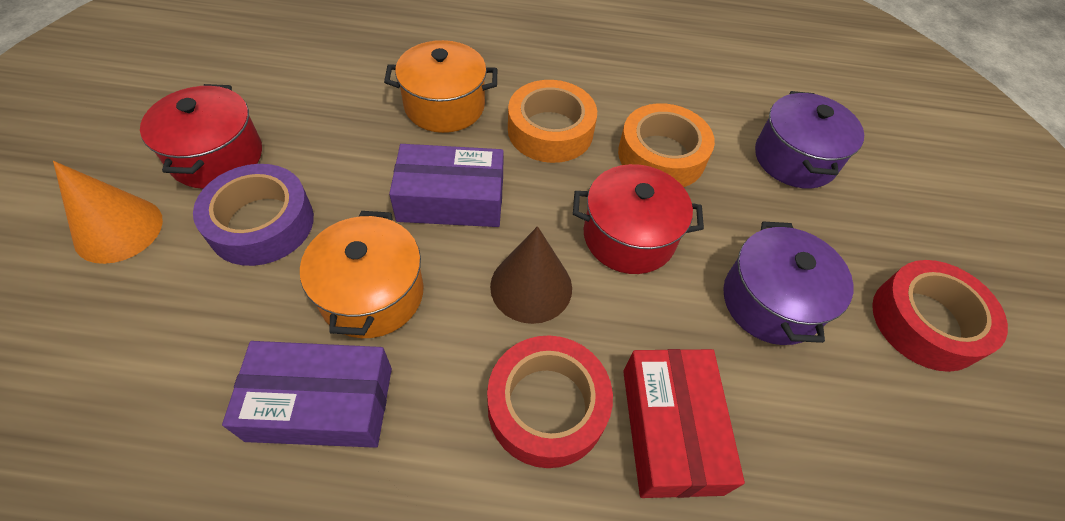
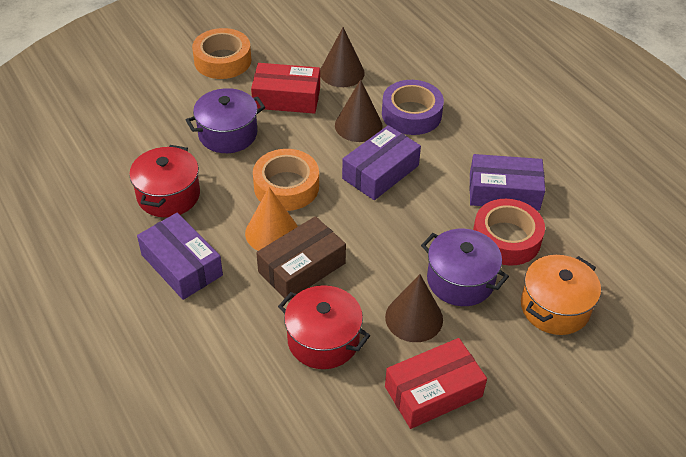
brown box: none = 0 -> [256,216,346,301] = 1
brown cone: [490,226,572,324] = 1 -> [320,27,365,87] [335,79,383,142] [385,274,443,342] = 3
orange pot: [300,211,424,338] [384,40,497,133] = 2 -> [521,255,601,335] = 1
purple box: [222,341,392,448] [389,144,504,227] = 2 -> [137,213,223,300] [342,125,421,200] [470,154,545,210] = 3
red box: [623,349,745,498] = 1 -> [251,63,320,114] [385,338,487,429] = 2
red tape: [487,335,613,468] [872,260,1008,372] = 2 -> [473,199,545,266] = 1

